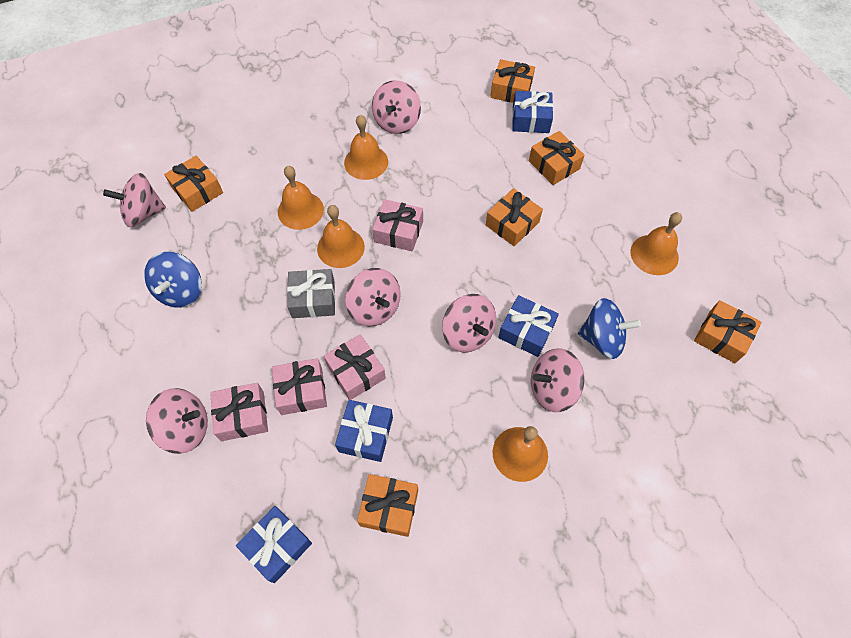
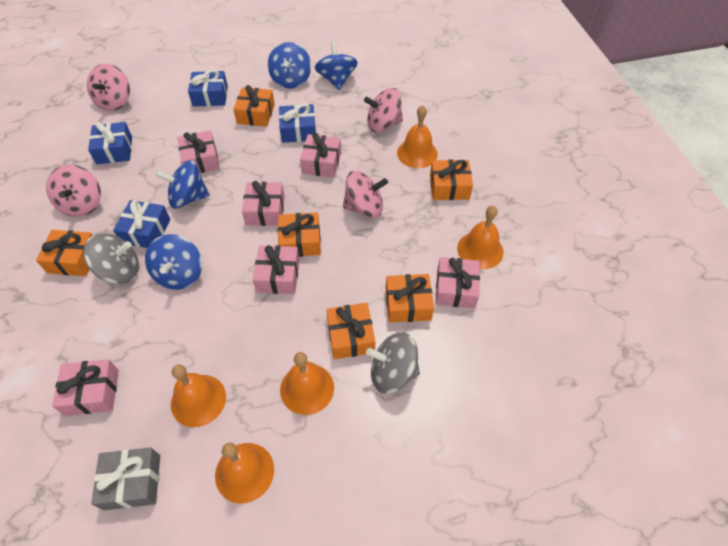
blue spinning top: [144,252,202,308] [578,298,641,359] = 2 -> [145,234,202,290] [155,160,210,209] [268,42,311,89] [314,41,358,90] = 4
grey spinning top: none = 0 -> [84,233,139,284] [366,332,420,394] = 2
pink gift: [210,383,268,441] [272,358,327,415] [324,334,386,400] [372,199,423,251] = 4 -> [52,359,119,416] [177,130,220,173] [242,181,285,226] [253,245,300,294] [300,133,341,178] [436,257,480,309] = 6
pink spinning top: [103,173,166,227] [146,388,208,454] [345,268,401,326] [372,80,421,134] [442,294,496,352] [531,348,585,412] = 6 -> [46,165,101,217] [87,64,130,111] [343,171,388,218] [364,88,403,132] = 4

